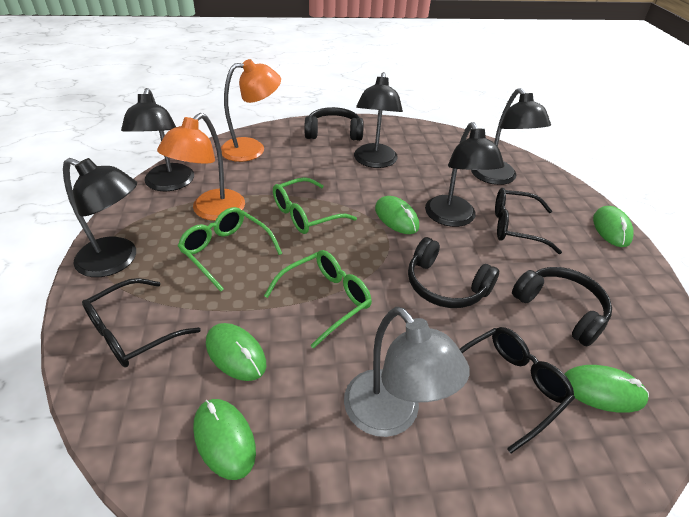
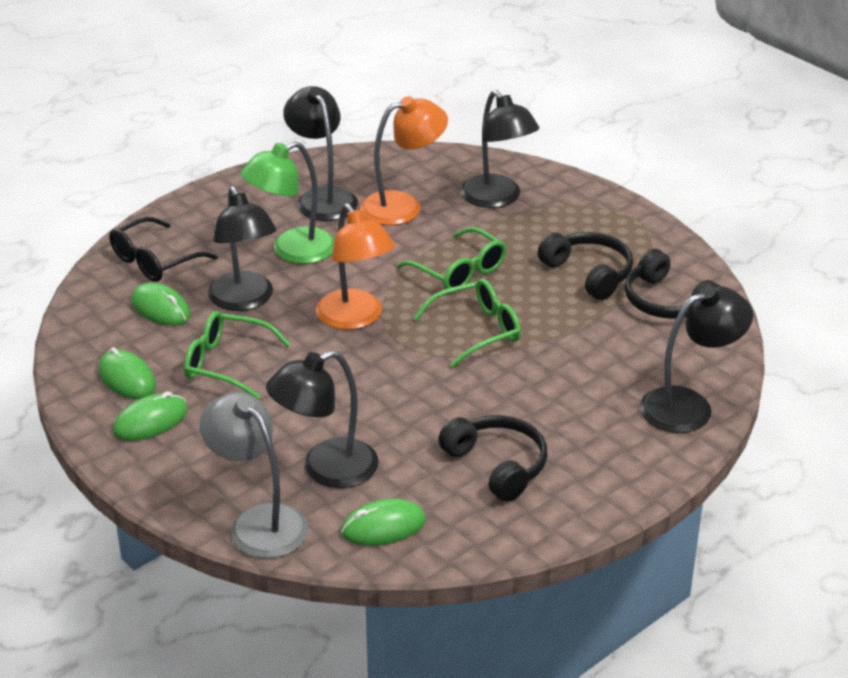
black glasses: [82,278,201,367] [460,327,575,453] [495,188,562,254] = 3 -> [109,217,218,282] = 1
green lamp: none = 0 -> [240,141,335,264] = 1
green mouse: [193,399,256,480] [206,323,266,381] [375,196,419,234] [565,365,649,413] [593,206,634,247] = 5 -> [98,347,156,399] [113,391,188,441] [131,282,191,326] [341,499,426,546] = 4

